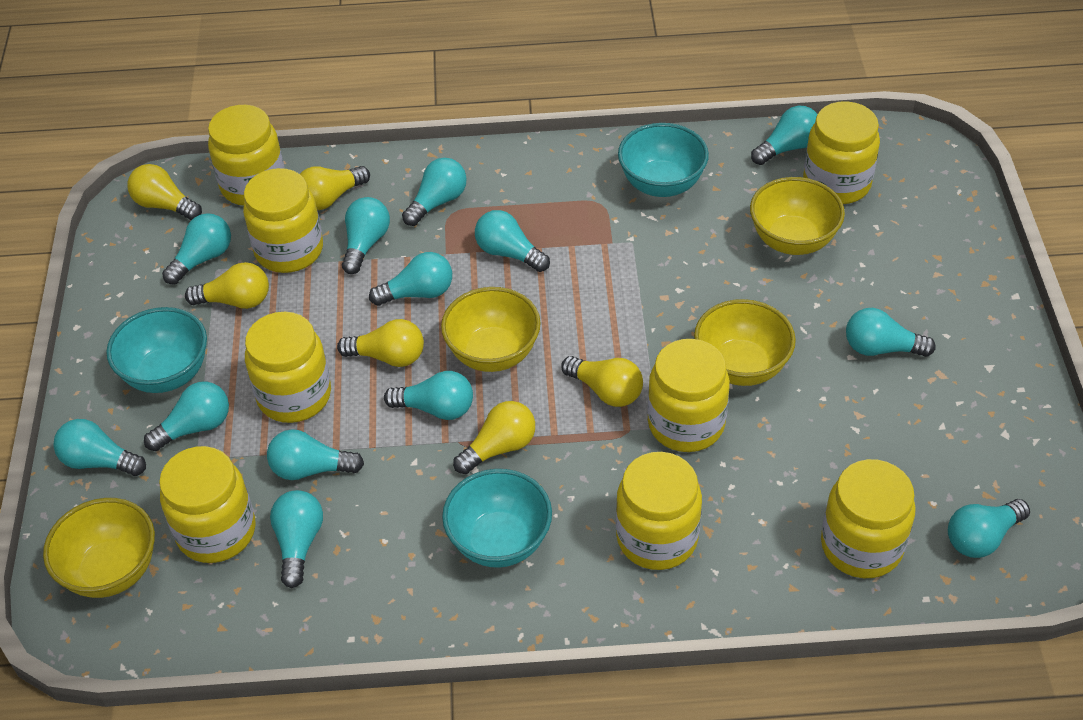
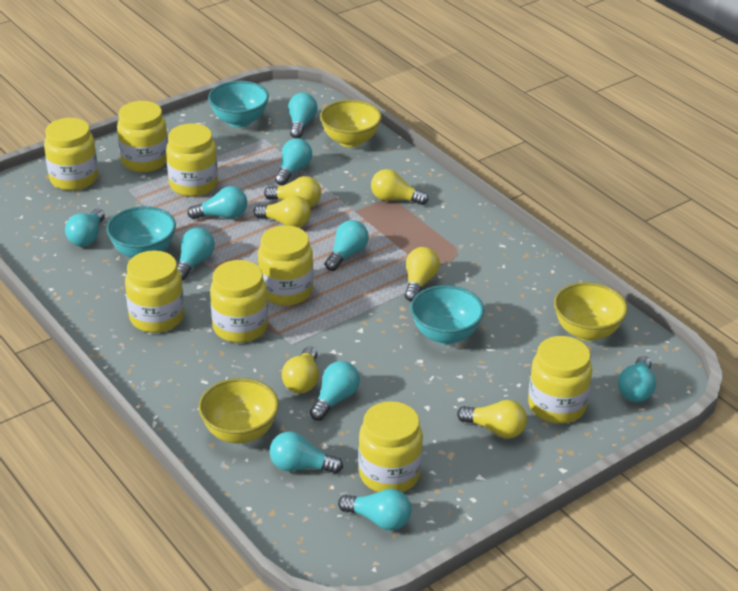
turquoise light bulb: [53,419,146,476] [144,382,229,451] [162,213,231,285] [267,429,364,480] [270,490,323,588] [342,197,390,274] [369,252,452,306] [384,371,473,420] [402,158,467,226] [475,210,550,272] [751,106,817,165] [846,308,936,357] [948,499,1030,558] = 13 -> [65,209,105,246] [177,228,215,281] [187,186,247,219] [270,432,343,474] [275,138,312,186] [288,93,317,138] [310,361,360,421] [325,220,369,271] [338,489,411,530] [618,356,656,402] = 10
yellow bowl: [43,498,155,598] [441,287,541,372] [694,299,796,386] [750,177,845,255] = 4 -> [199,378,279,444] [320,100,382,148] [554,282,628,341] = 3

